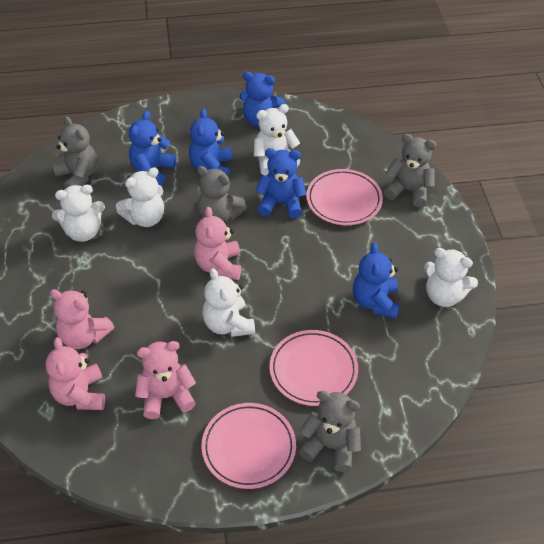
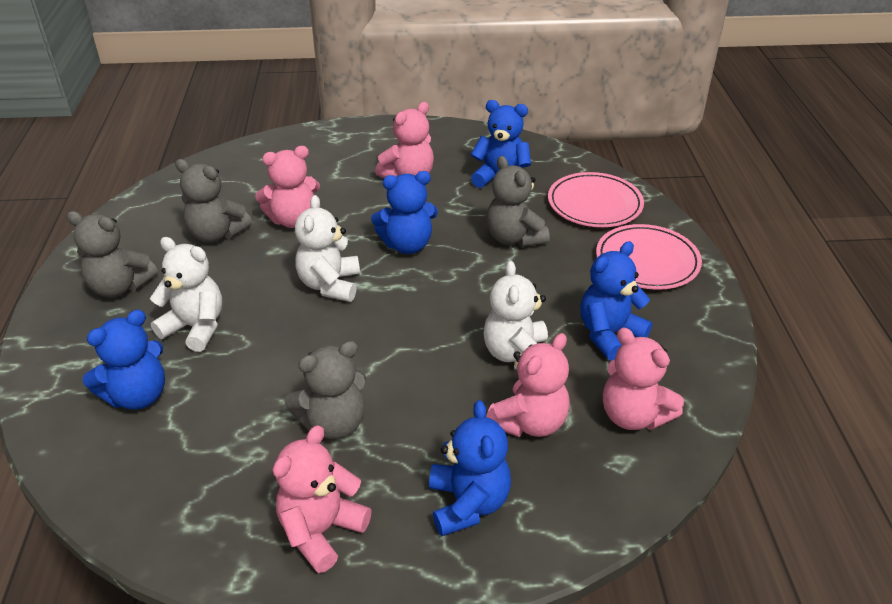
pink plate: [202,403,296,489] [270,330,358,406] [306,169,383,225] = 3 -> [548,172,644,227] [596,224,702,290] = 2
pink teddy bear: [46,337,105,410] [50,289,114,349] [135,341,196,419] [194,207,241,280] = 4 -> [255,146,320,228] [273,425,372,573] [375,102,434,178] [486,333,570,437] [603,328,684,430] = 5
white teddy bear: [52,185,105,242] [116,167,164,227] [202,268,255,337] [254,104,300,176] [424,248,478,307] = 5 -> [150,237,222,352] [295,195,360,302] [484,261,548,369] = 3

